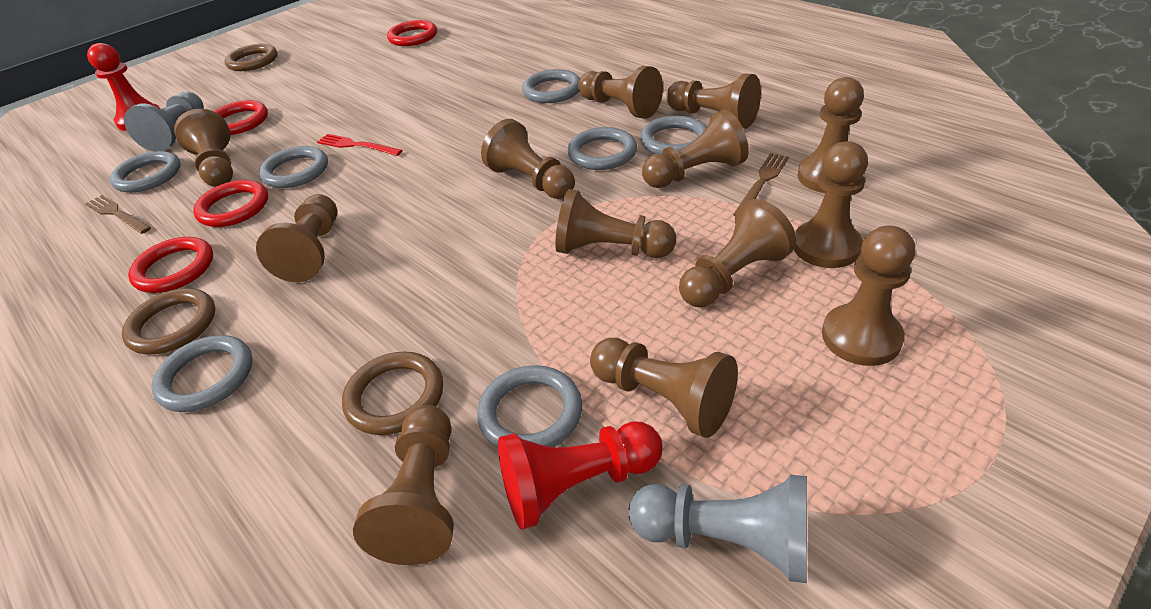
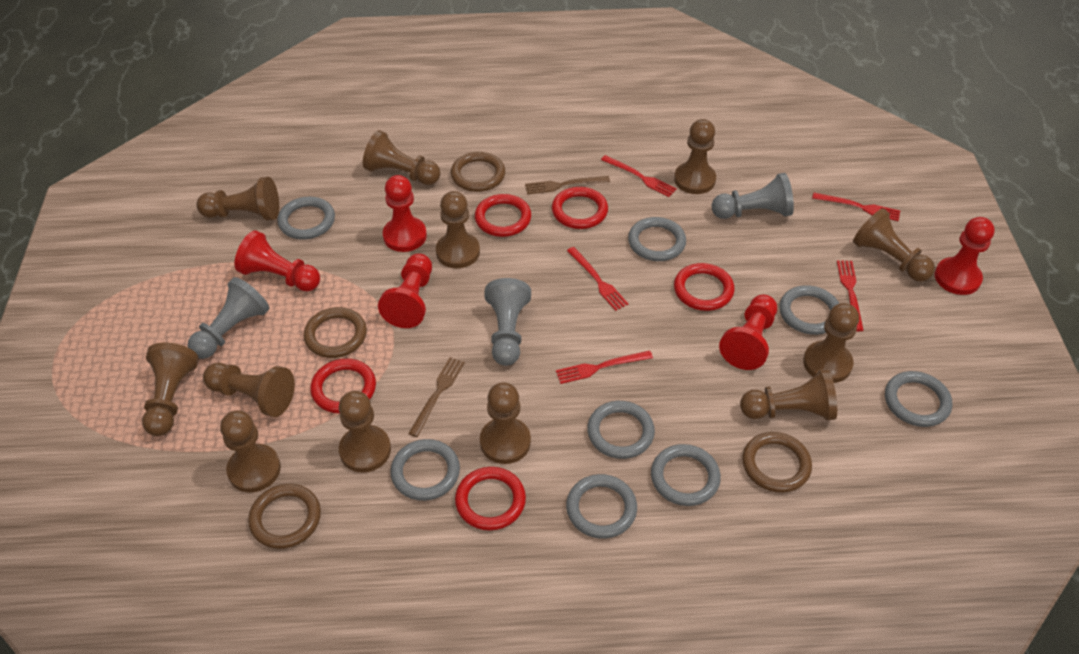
brown pawn: [174,109,233,187] [256,194,337,282] [353,405,454,565] [481,119,575,199] [555,189,676,258] [578,66,663,119] [590,338,738,438] [642,110,749,188] [667,74,761,128] [679,199,796,307] [794,141,868,268] [797,77,864,193] [822,226,915,366] = 13 -> [142,343,198,436] [196,177,279,221] [203,363,295,417] [220,410,281,492] [339,391,391,473] [363,130,440,185] [436,191,480,268] [480,382,531,464] [674,119,716,194] [740,369,837,421] [803,303,859,383] [853,208,935,282] = 12
brown ring: [122,288,215,354] [225,44,277,71] [342,352,443,435] = 3 -> [248,484,321,549] [304,307,367,358] [451,152,505,192] [742,432,812,493] = 4
grey pawn: [124,92,204,151] [628,475,807,583] = 2 -> [188,277,269,359] [484,278,531,366] [712,173,794,219] = 3
grey ring: [110,151,181,193] [152,335,253,412] [259,146,328,188] [477,365,582,447] [522,69,580,103] [567,127,637,170] [640,116,707,154] = 7 -> [277,197,335,240] [390,439,460,501] [566,474,637,539] [587,401,655,459] [628,217,686,261] [651,444,721,506] [779,285,839,335] [885,371,952,427] = 8
red fork: [317,134,403,156] = 1 -> [556,350,653,384] [567,247,628,311] [601,155,677,197] [812,193,900,221] [837,260,864,331] = 5
red pawn: [87,43,160,131] [498,422,663,530] = 2 -> [234,230,320,292] [378,254,432,328] [383,175,427,252] [719,295,777,370] [935,217,995,295] = 5
red ring: [128,237,213,293] [193,180,268,227] [214,100,268,135] [387,20,437,46] = 4 -> [310,358,376,413] [455,467,526,531] [475,194,531,237] [552,187,608,229] [674,263,734,311] = 5

